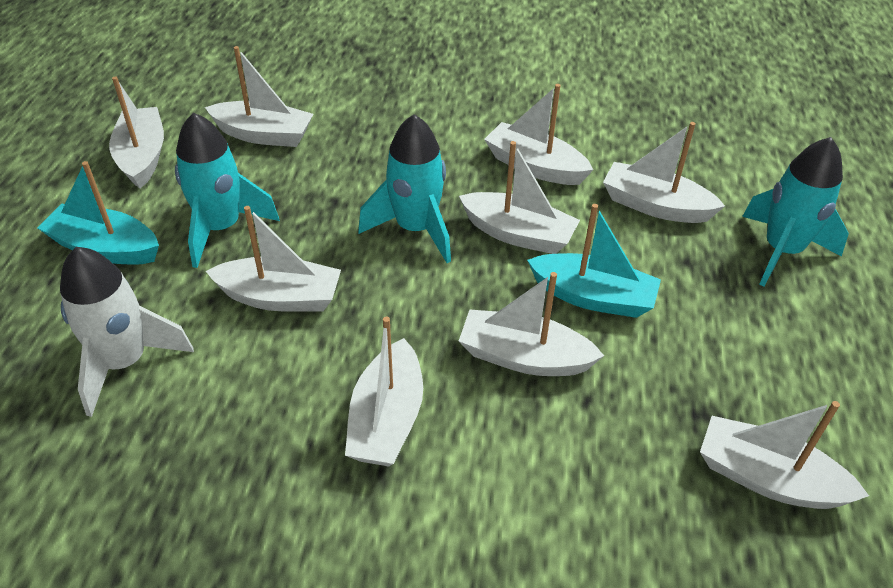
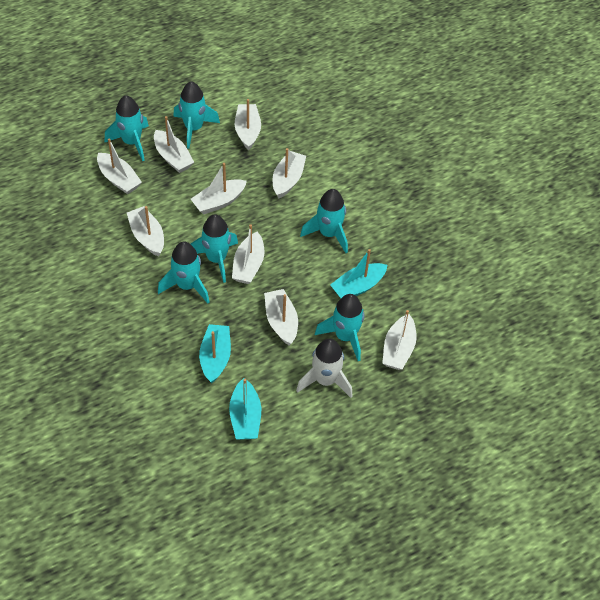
turquoise boat: [37,161,159,265] [527,204,661,318] = 2 -> [199,324,231,383] [229,378,261,440] [330,249,387,298] = 3
turquoise rocket: [175,112,280,268] [358,114,451,263] [742,137,849,286] = 3 -> [104,95,149,161] [158,242,209,304] [173,82,220,149] [190,214,238,283] [300,189,348,253] [315,294,364,361] = 6

